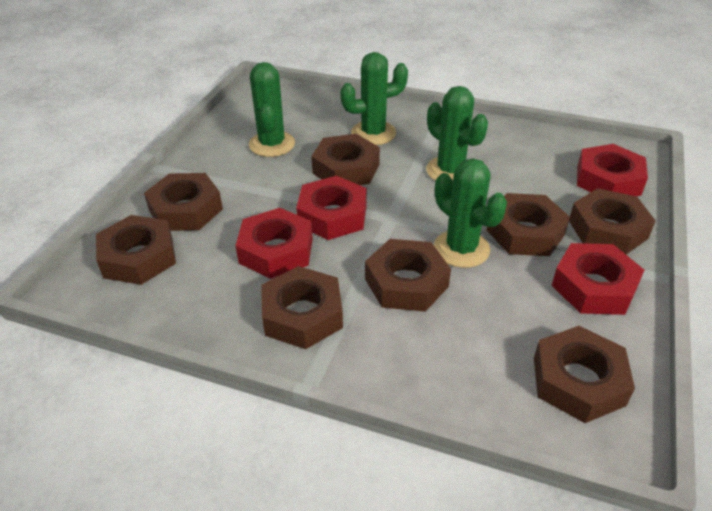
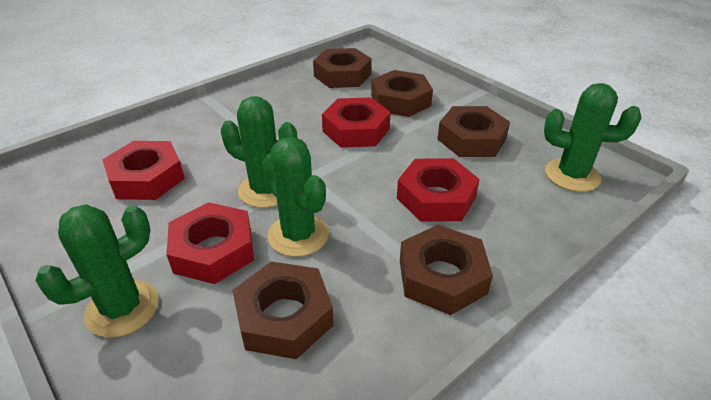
brown nut: [96,215,176,285] [144,173,223,231] [261,266,343,349] [311,134,380,185] [365,239,451,312] [487,193,570,256] [534,326,635,423] [569,188,656,255] = 8 -> [232,261,334,359] [313,48,372,88] [371,70,433,117] [400,225,493,315] [437,106,510,157] = 5

